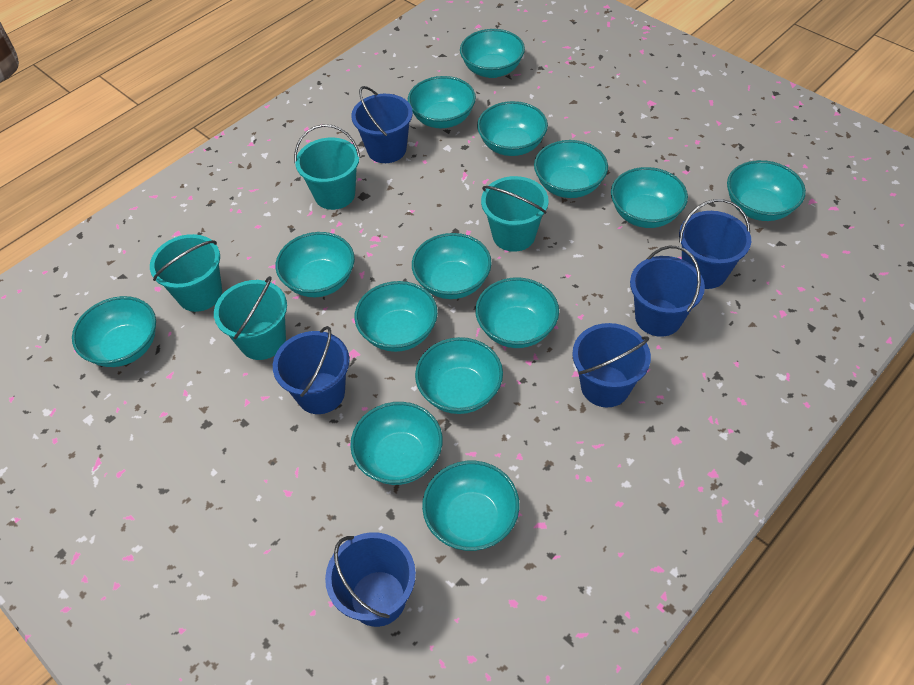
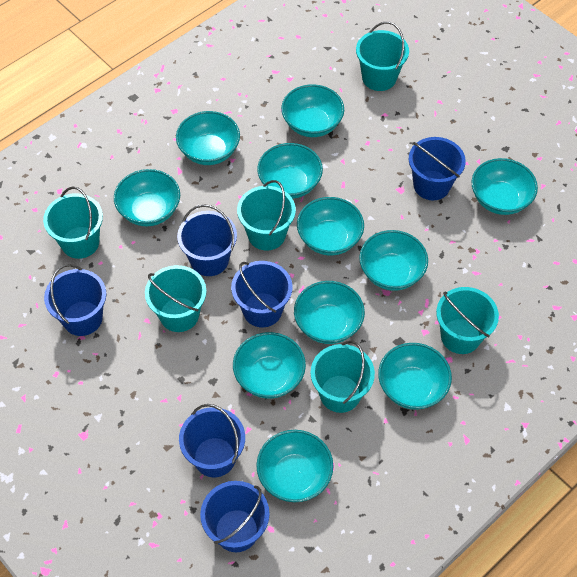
turquoise bowl: [72,296,156,367] [276,232,355,297] [350,402,443,485] [355,281,438,352] [408,76,476,128] [412,233,492,299] [415,337,503,414] [422,461,520,551] [460,29,525,78] [475,277,559,348] [477,101,548,156] [534,140,608,198] [611,167,688,228] [727,160,806,221] = 14 -> [114,169,180,226] [176,111,240,165] [233,332,306,399] [256,430,333,502] [257,143,323,199] [281,84,344,137] [294,281,365,344] [297,197,364,255] [359,230,428,291] [378,343,452,410] [472,158,538,215] = 11
turquoise bucket: [150,234,222,312] [214,276,287,360] [294,124,361,210] [481,176,549,252] = 4 -> [43,187,103,259] [145,265,206,332] [237,180,296,251] [310,341,375,413] [356,22,409,91] [436,287,499,354] = 6

